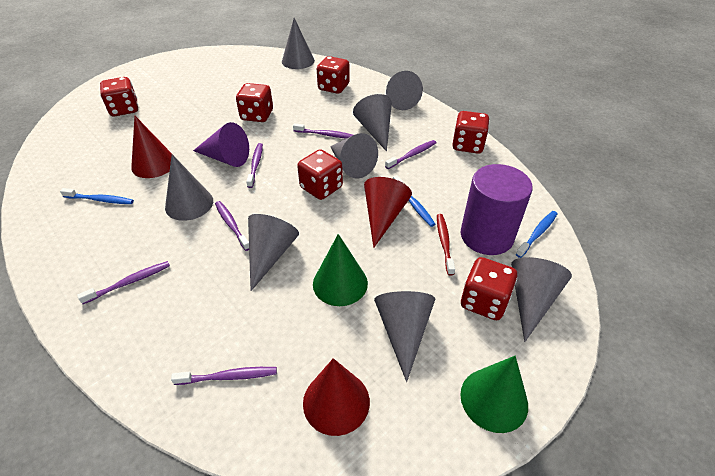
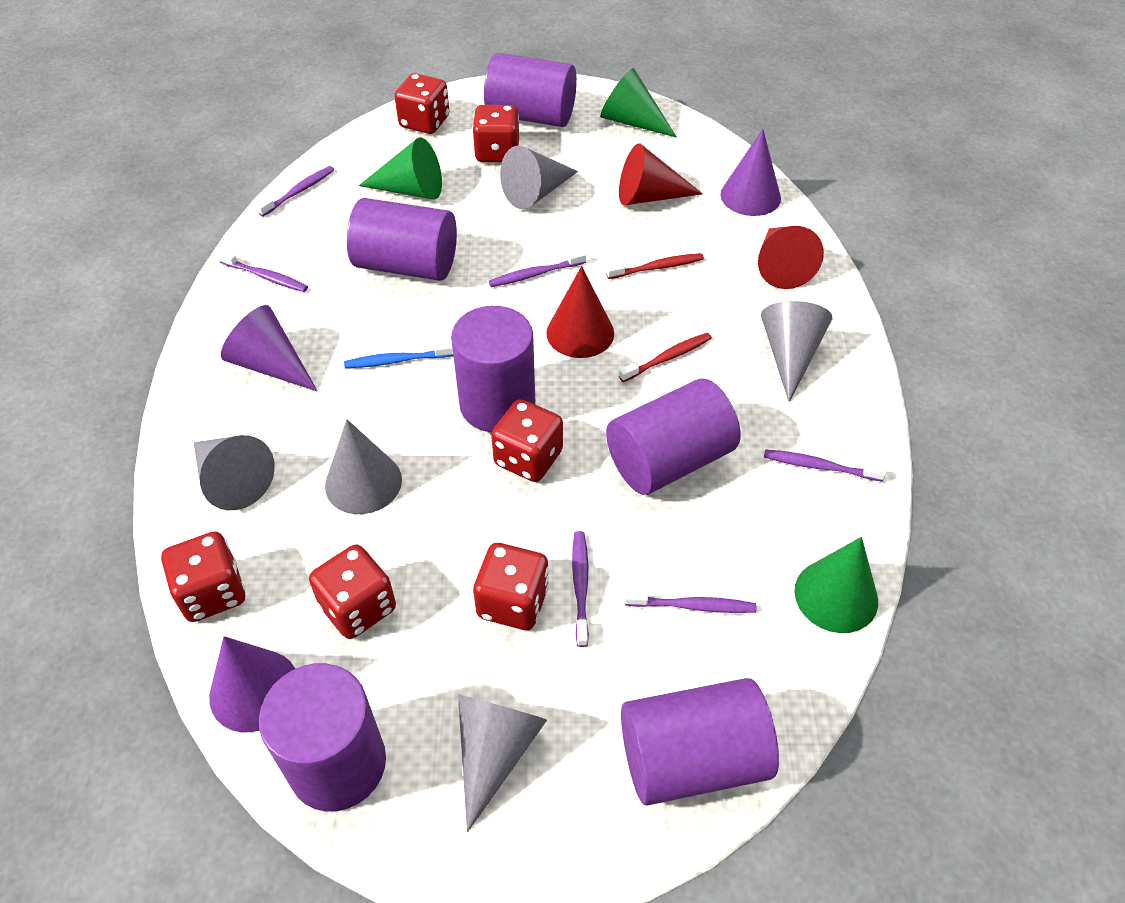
blue toothbrush: [60,188,134,204] [393,175,435,227] [516,211,557,258] = 3 -> [344,342,453,368] = 1
green cone: [313,234,368,306] [460,356,528,433] = 2 -> [359,137,442,199] [600,68,677,138] [794,537,878,633] = 3
grey cone: [165,154,213,221] [248,214,299,291] [282,18,315,69] [330,133,378,179] [353,94,392,152] [374,291,435,382] [386,71,423,110] [511,257,572,342] = 8 -> [194,435,275,510] [325,419,402,514] [458,694,547,832] [500,146,578,209] [761,301,832,402] = 5
purple cone: [193,122,249,167] = 1 -> [209,636,295,732] [221,305,318,392] [720,129,781,216] = 3
purple cylinder: [461,164,533,255] = 1 -> [259,663,386,812] [347,198,457,281] [451,306,535,432] [484,53,577,127] [606,378,740,495] [621,678,779,806] = 6
red toothbrush: [437,214,455,276] = 1 -> [606,253,704,279] [619,333,712,382] = 2

